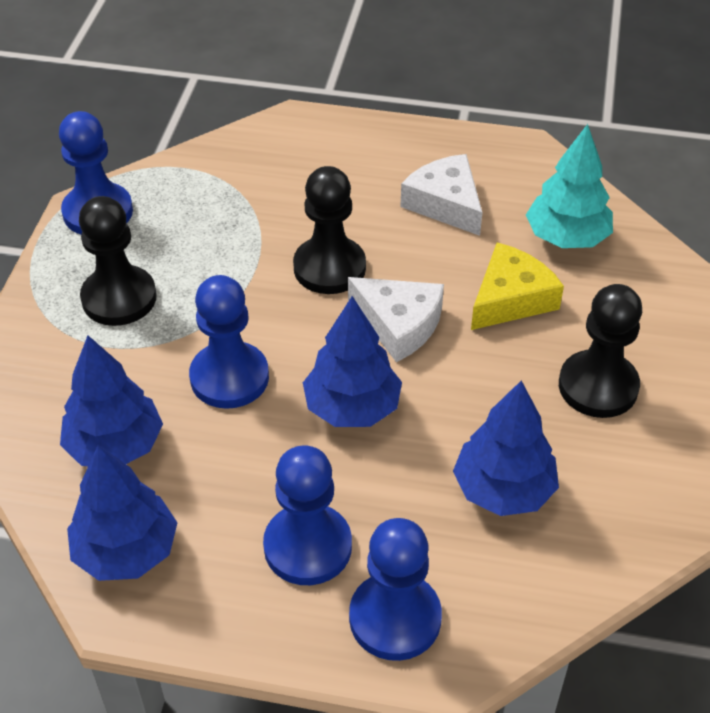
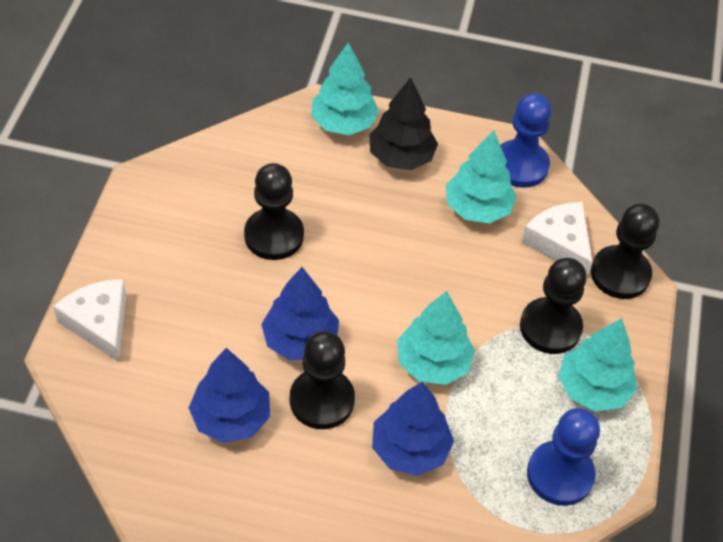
black pawn: [79,196,157,326] [293,166,366,294] [559,284,642,418] = 3 -> [244,163,304,260] [290,331,355,429] [520,258,587,354] [591,204,659,299] = 4
black tree: none = 0 -> [369,77,438,170] = 1
blue pawn: [59,111,133,234] [189,275,269,409] [263,445,352,585] [349,518,442,661] = 4 -> [500,93,551,188] [527,408,600,506] = 2
blue tree: [60,335,163,466] [67,445,178,581] [303,296,402,427] [453,381,559,516] = 4 -> [189,348,270,443] [261,267,339,361] [372,382,454,476] = 3
turquoise tree: [526,124,613,248] = 1 -> [311,42,379,135] [397,291,475,385] [446,130,517,223] [558,318,637,411] = 4
yellow cheese: [471,243,564,330] = 1 -> none = 0

